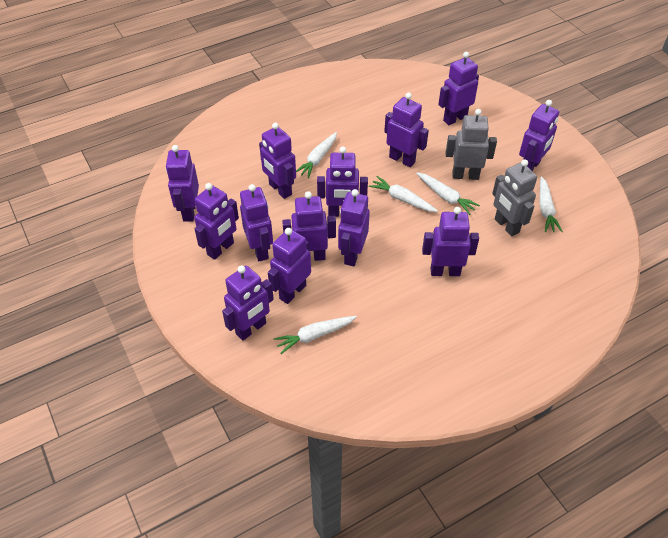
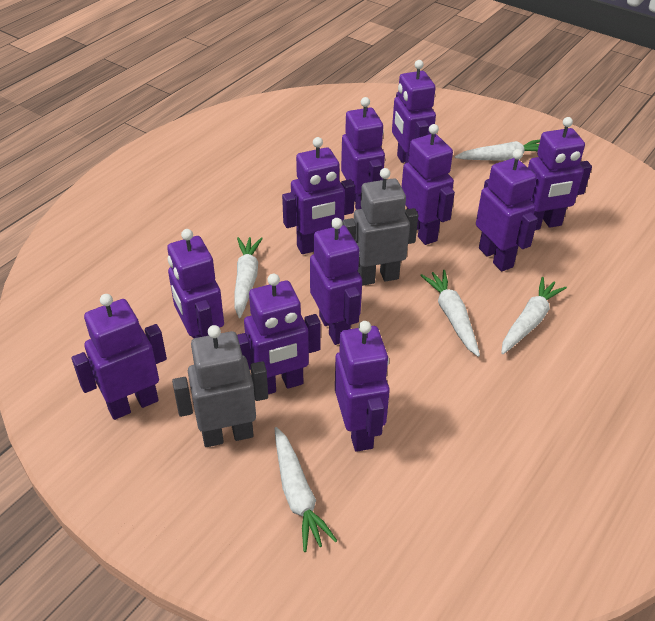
purple robot: [166,145,199,222] [194,183,239,260] [222,265,274,341] [240,184,273,261] [259,123,296,199] [268,228,311,304] [282,191,336,261] [317,146,368,217] [338,189,370,266] [384,92,429,167] [422,207,479,276] [438,52,479,125] [519,100,559,171] = 13 -> [72,294,167,420] [167,229,224,338] [237,274,321,394] [282,137,355,254] [310,218,362,345] [335,321,390,452] [341,97,385,210] [392,60,436,163] [402,124,455,245] [476,149,538,272] [528,117,592,230] = 11

